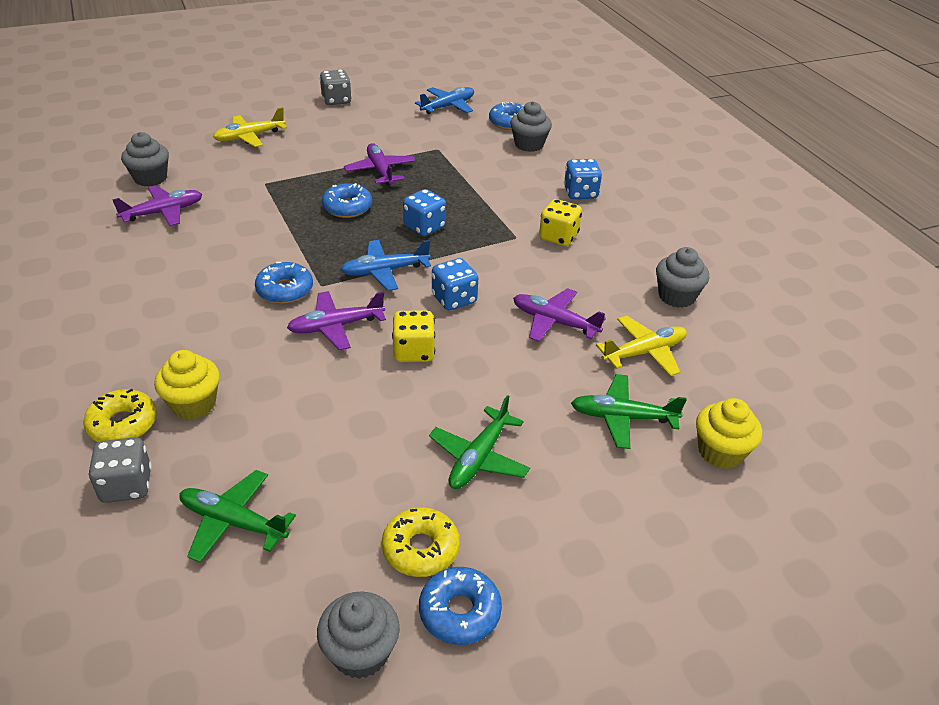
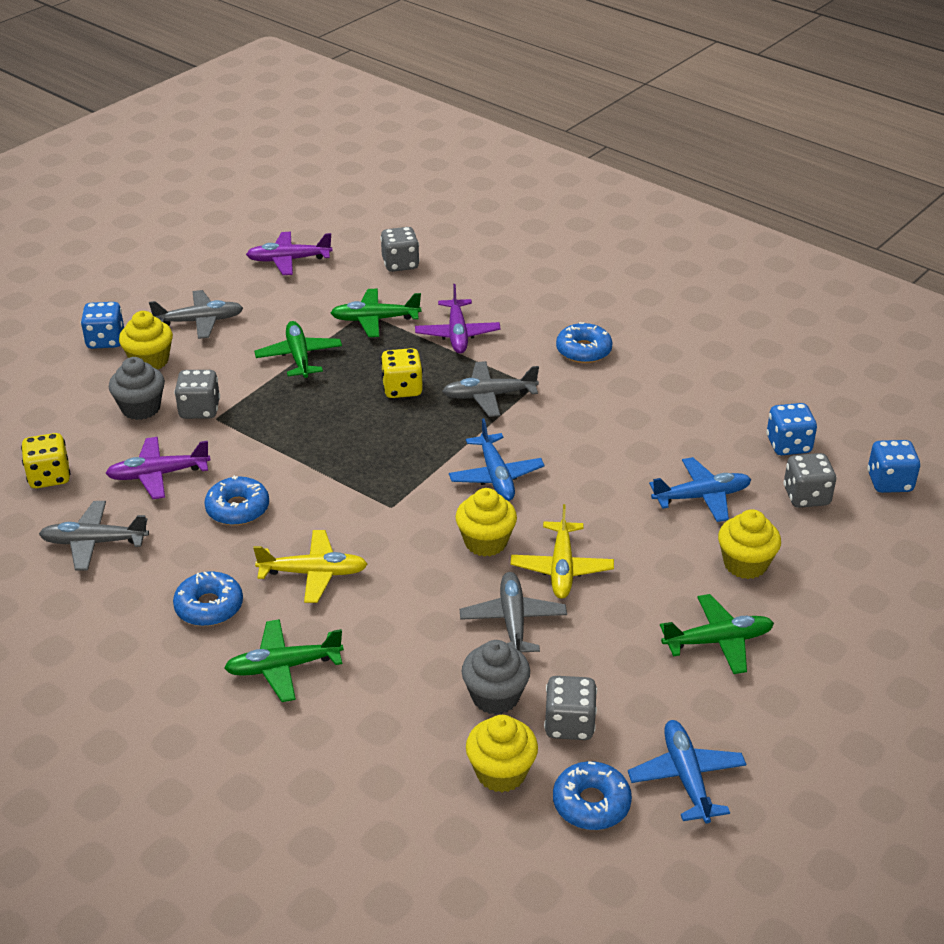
blue plane: [340,240,431,291] [415,87,474,114] = 2 -> [449,418,545,501] [628,720,746,824] [649,457,751,522] = 3
green plane: [179,470,296,562] [429,395,530,489] [571,374,687,449] = 3 -> [224,619,344,702] [254,321,342,378] [330,289,421,337] [660,594,774,674] = 4
grey cupcake: [121,132,169,187] [317,591,400,679] [510,101,552,152] [656,247,709,308] = 4 -> [109,357,165,420] [462,640,530,715] = 2
grey dice: [88,437,152,503] [320,70,352,105] = 2 -> [174,370,220,419] [380,227,420,272] [544,676,597,740] [783,453,837,508] = 4
grey plane: none = 0 -> [39,501,149,570] [149,290,243,339] [442,361,539,417] [460,572,567,652] = 4
purple plane: [112,185,202,226] [287,291,386,350] [344,143,416,186] [513,288,606,342] = 4 -> [105,437,210,499] [246,232,332,275] [415,284,501,354] = 3
yellow cupcake: [154,350,220,420] [696,398,762,469] = 2 -> [119,311,173,369] [455,488,517,557] [466,715,538,792] [718,509,781,579] = 4
yellow donut: [83,389,157,442] [382,507,460,577] = 2 -> none = 0

